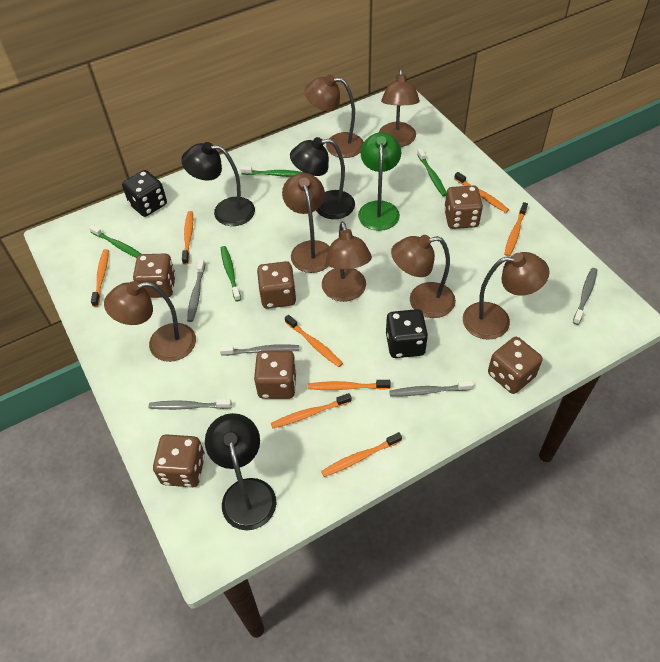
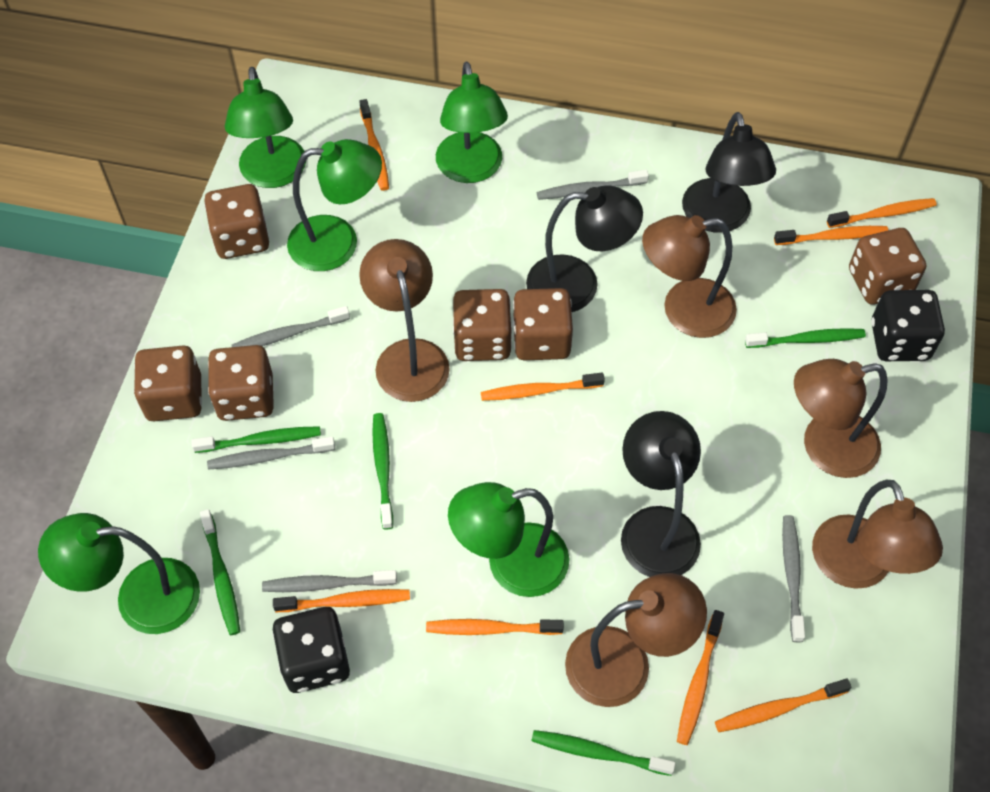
brown lamp: [104,281,196,362] [282,173,330,273] [304,75,364,158] [322,222,372,302] [379,69,420,147] [391,235,456,318] [463,252,550,340] = 7 -> [359,239,450,402] [565,573,707,707] [642,215,737,338] [794,359,887,478] [812,480,943,589] = 5
green lamp: [358,132,401,231] = 1 -> [38,513,200,634] [225,67,306,188] [287,139,382,271] [436,62,508,183] [448,482,569,597] = 5
green toothbrush: [89,225,141,258] [221,246,241,302] [240,166,304,177] [417,148,447,197] = 4 -> [191,426,321,453] [200,509,240,635] [372,413,393,530] [532,730,676,776] [745,328,866,348] = 5

